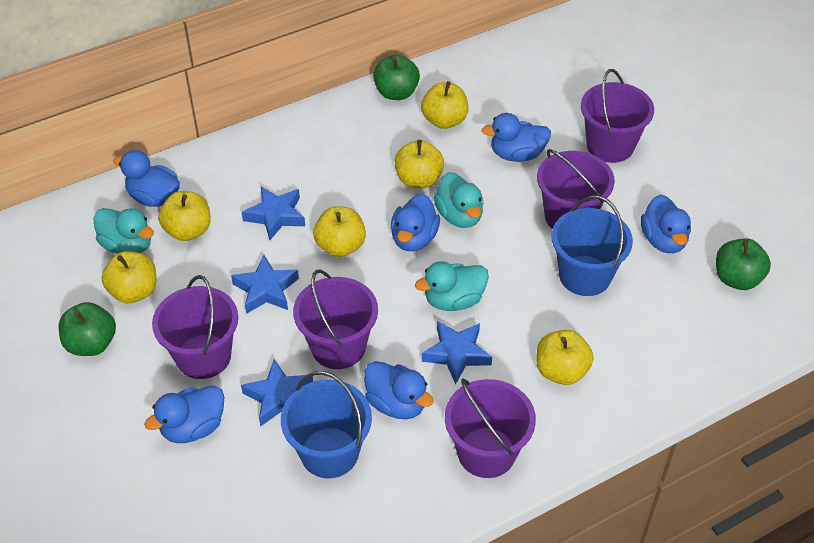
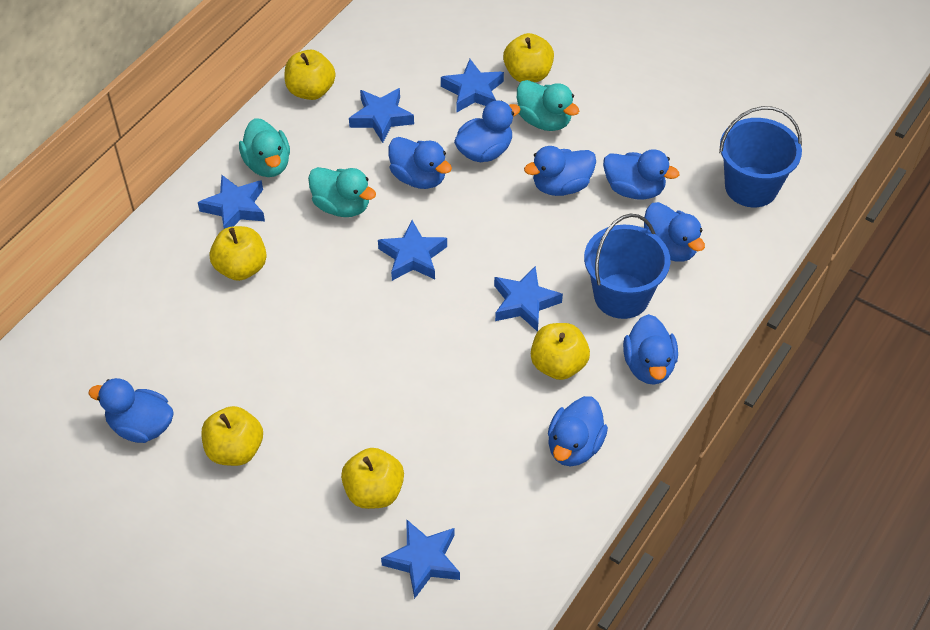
blue duck: [113,150,180,207] [145,385,224,443] [364,361,434,419] [391,194,440,251] [482,113,551,162] [641,195,691,253] = 6 -> [88,378,174,443] [389,137,452,189] [454,100,521,162] [524,146,596,196] [548,396,608,466] [603,149,679,200] [623,314,678,385] [644,202,705,262] = 8
blue star: [231,255,299,314] [241,359,313,427] [242,186,305,240] [422,321,492,385] = 4 -> [198,174,265,229] [349,88,414,143] [378,220,447,281] [381,519,460,599] [441,59,504,112] [494,266,563,332] = 6
green apple: [59,302,116,356] [373,55,420,100] [716,238,771,290] = 3 -> none = 0
purple bucket: [152,275,238,379] [293,270,378,369] [445,379,536,478] [537,149,615,229] [581,69,654,163] = 5 -> none = 0

